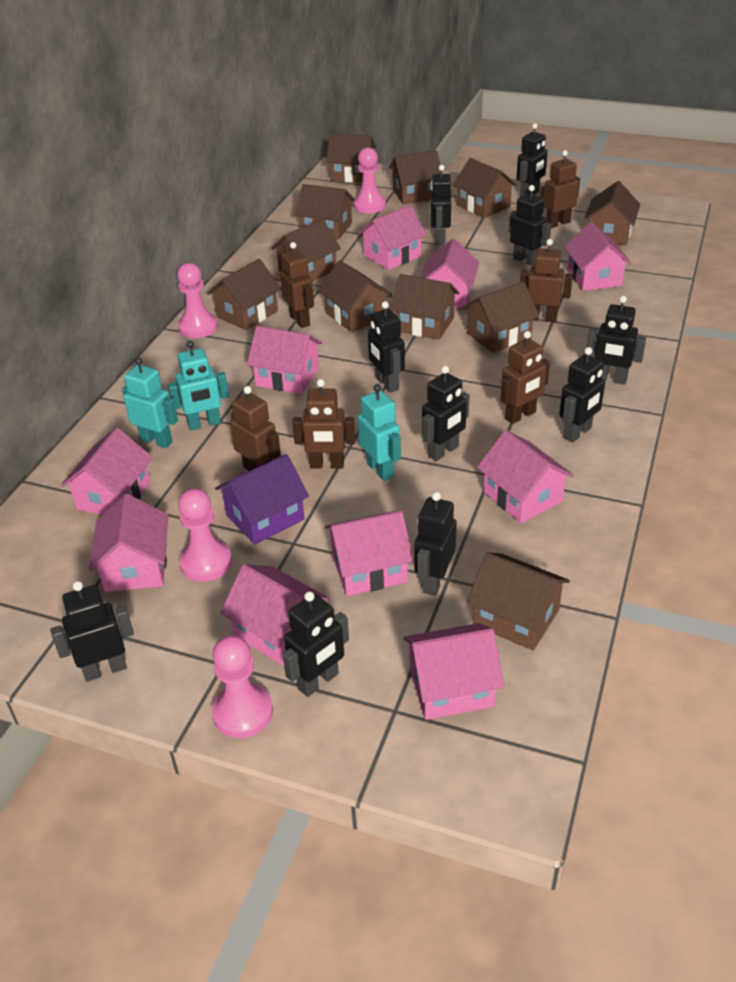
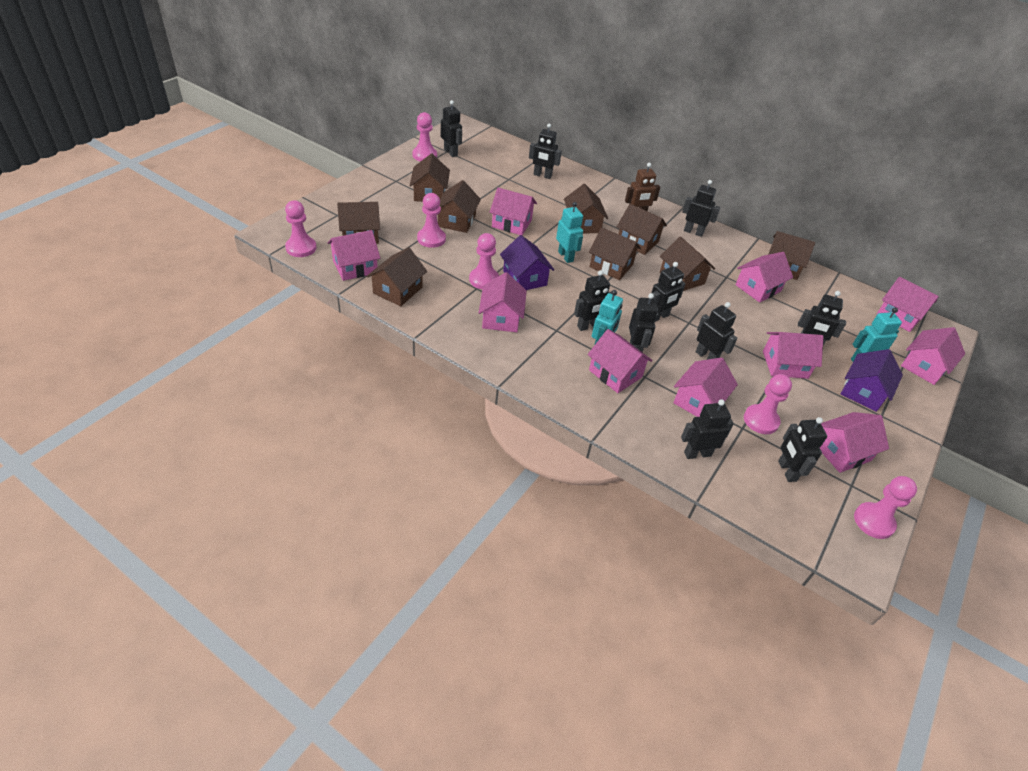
brown house: [207,259,281,330] [271,219,341,281] [295,184,355,240] [318,260,392,332] [326,134,376,183] [389,150,441,204] [390,274,459,340] [453,158,517,218] [462,281,540,353] [467,552,570,650] [584,181,640,245] = 11 -> [337,202,380,244] [367,247,427,306] [410,154,450,202] [438,180,481,233] [564,184,608,234] [589,228,641,280] [617,204,667,255] [660,236,715,291] [768,231,815,280] = 9
brown robot: [230,386,281,471] [280,242,314,328] [292,379,355,468] [500,331,550,424] [520,239,573,322] [540,150,580,228] = 6 -> [625,163,660,211] = 1
pink pawn: [177,263,218,338] [178,488,232,582] [212,635,273,738] [353,147,386,213] = 4 -> [285,200,316,257] [412,112,437,162] [417,193,446,248] [469,233,499,289] [744,374,792,434] [854,476,917,539] = 6
purple house: [215,454,309,545] = 1 -> [500,235,554,290] [841,349,903,412] = 2

